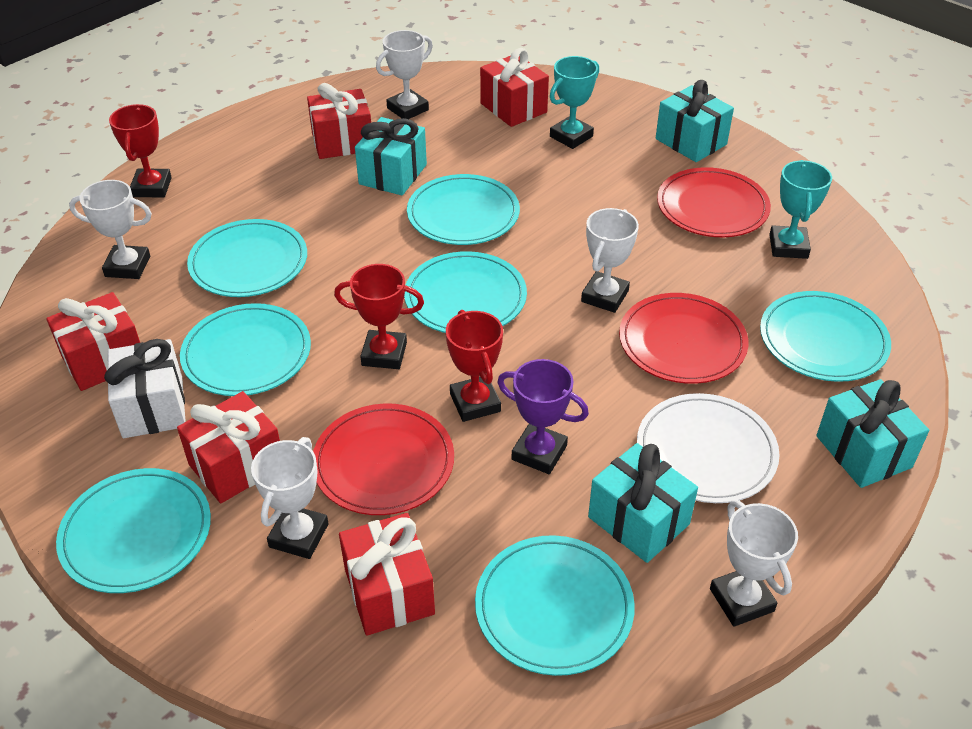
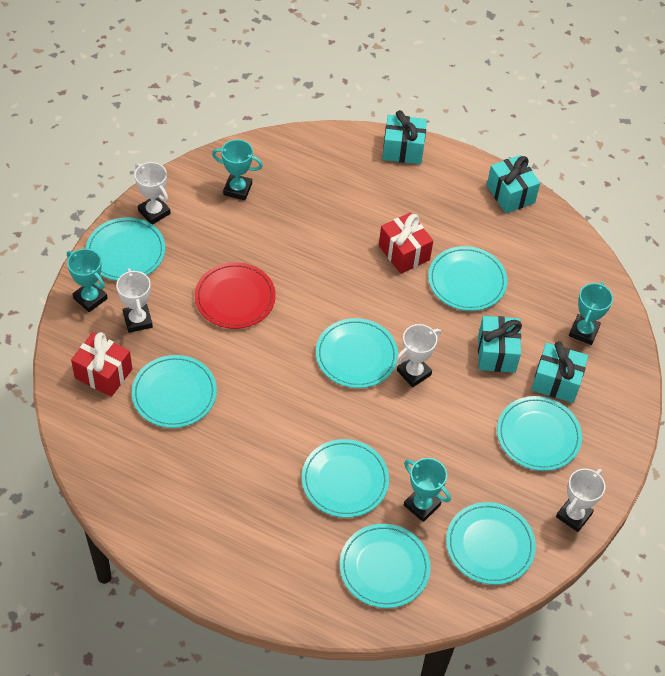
purple trophy: [497,359,589,474] = 1 -> none = 0
red gift: [46,292,140,391] [177,391,280,503] [307,83,371,159] [339,513,435,636] [480,48,549,127] = 5 -> [71,332,132,397] [379,212,433,274] = 2
red plate: [313,404,454,515] [619,293,748,384] [657,167,771,237] = 3 -> [195,262,276,329] = 1
red trophy: [109,104,172,197] [334,264,424,369] [446,310,503,422] = 3 -> none = 0
turquoise plate: [56,468,211,593] [180,303,311,396] [187,219,307,297] [404,251,527,333] [407,174,520,245] [475,535,635,676] [760,291,891,382] = 7 -> [86,217,165,281] [131,355,217,428] [302,439,389,518] [316,318,398,388] [340,524,430,608] [428,246,508,311] [446,502,536,585] [497,396,582,471] = 8
turquoise trophy: [550,56,599,149] [769,160,832,259] = 2 -> [67,249,108,312] [212,139,263,200] [404,458,451,522] [569,282,613,345] = 4
white gift: [104,339,186,438] = 1 -> none = 0
white plate: [637,393,780,503] = 1 -> none = 0
white trophy: [69,180,152,279] [251,437,329,559] [376,30,433,119] [581,208,639,313] [710,500,798,627] = 5 -> [116,268,153,333] [135,162,171,225] [396,324,441,387] [556,468,605,532] = 4

